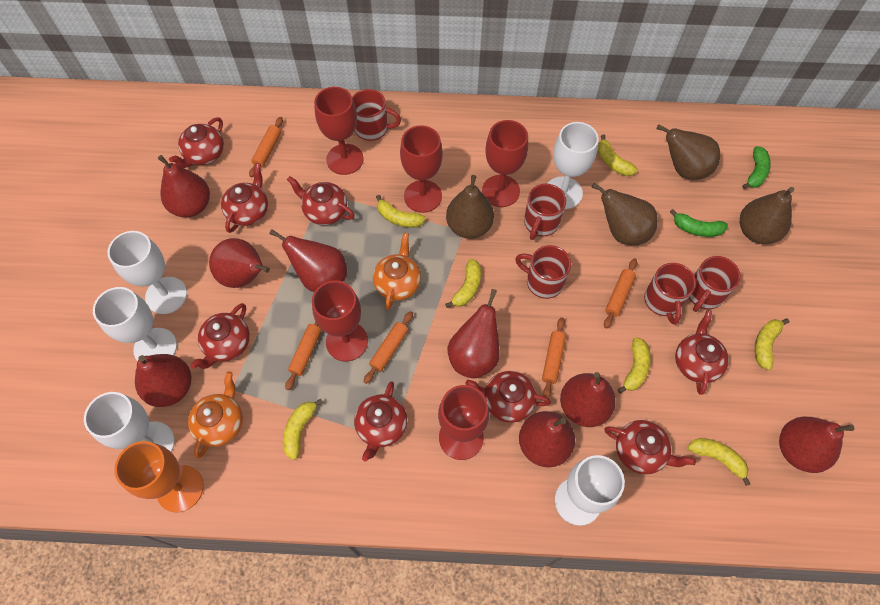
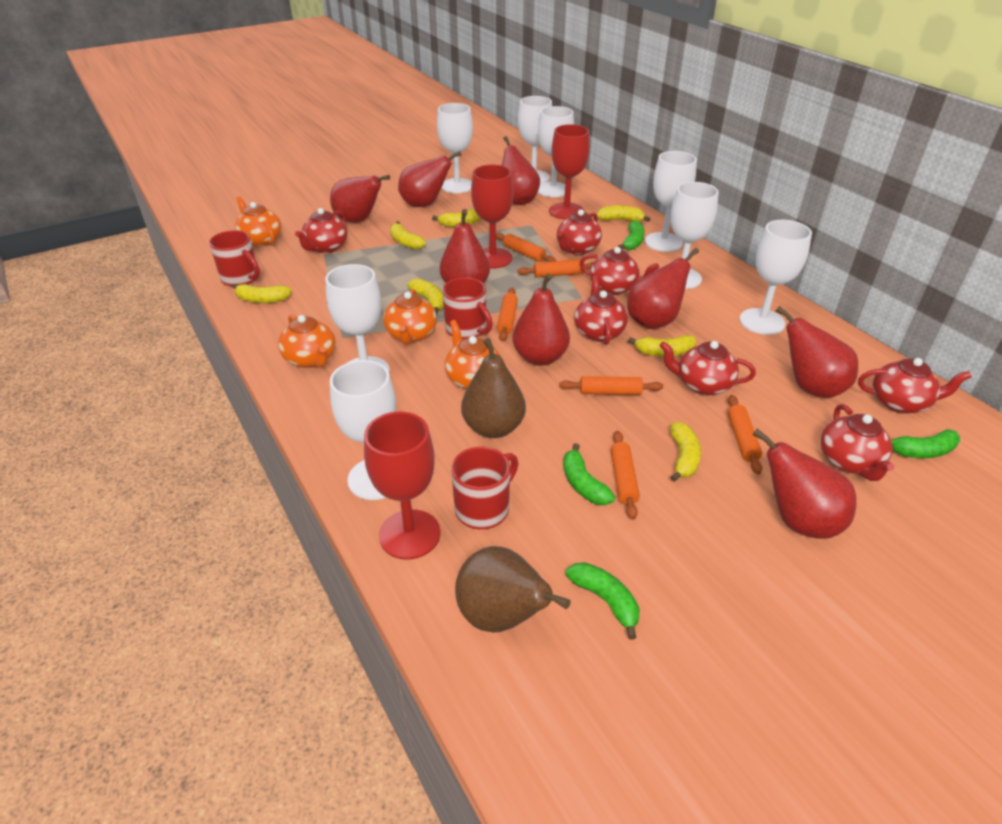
brown pear: [446,175,494,239] [592,183,658,245] [657,125,720,180] [740,187,794,244] = 4 -> [455,546,571,633] [461,338,526,438] = 2
green banana: [670,209,728,237] [742,146,771,189] = 2 -> [563,443,615,505] [566,562,639,640] [617,220,645,250] [891,429,960,458] = 4
orange goblet: [114,441,204,513] = 1 -> none = 0
orange rolling pin: [249,117,283,177] [285,321,322,390] [364,311,413,384] [542,317,566,398] [604,258,637,328] = 5 -> [496,233,556,262] [497,288,518,341] [518,259,593,277] [559,376,663,395] [611,431,640,520] [728,395,762,474] = 6
orange teapot: [188,371,243,458] [373,233,421,310] = 2 -> [235,196,282,247] [278,314,336,368] [383,289,437,344] [445,320,501,389] = 4
red goblet: [312,280,368,362] [314,87,364,175] [400,125,443,213] [438,385,489,460] [482,120,528,207] = 5 -> [364,412,441,559] [471,165,513,269] [549,124,590,220] = 3
red mug: [352,89,401,141] [515,245,571,299] [524,184,566,240] [644,263,696,325] [689,256,741,312] = 5 -> [209,230,260,287] [442,277,493,340] [451,447,519,529] = 3
red teapot: [169,117,224,168] [190,303,250,369] [221,163,268,233] [287,176,355,225] [354,381,407,462] [465,371,551,423] [605,420,696,475] [675,310,729,395] = 8 -> [295,208,348,253] [557,209,602,255] [574,275,628,345] [580,247,659,295] [660,341,756,395] [820,404,895,481] [858,358,972,414] = 7
white goblet: [84,392,175,452] [93,287,177,361] [108,231,187,314] [547,122,599,209] [555,455,625,526] = 5 -> [325,264,390,372] [330,360,396,500] [437,103,473,193] [518,96,552,184] [538,106,574,197] [645,151,697,252] [671,182,718,289] [739,220,812,335] = 8

